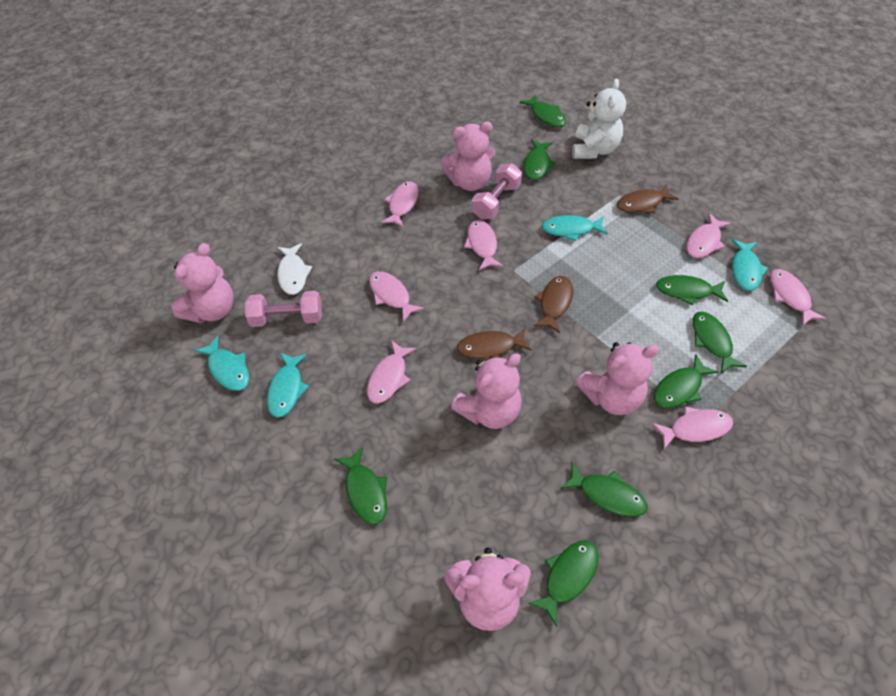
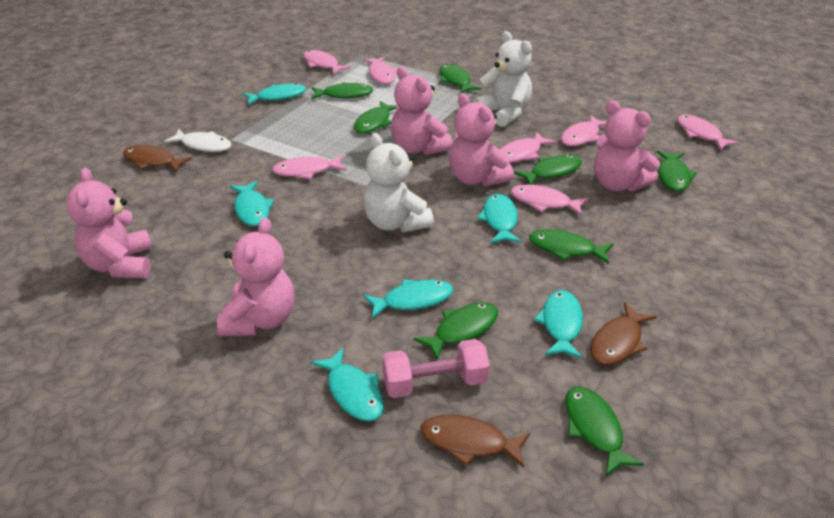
pink dumbbell: [245,291,322,327] [472,163,522,219] = 2 -> [382,339,490,398] = 1
turquoise fish: [194,336,250,391] [267,353,309,418] [542,215,608,241] [732,239,768,291] = 4 -> [230,181,274,226] [243,83,306,105] [311,348,384,421] [363,279,453,319] [477,194,522,243] [534,290,583,359] = 6
white teddy bear: [572,79,626,159] = 1 -> [363,133,434,233] [474,31,532,127] = 2

